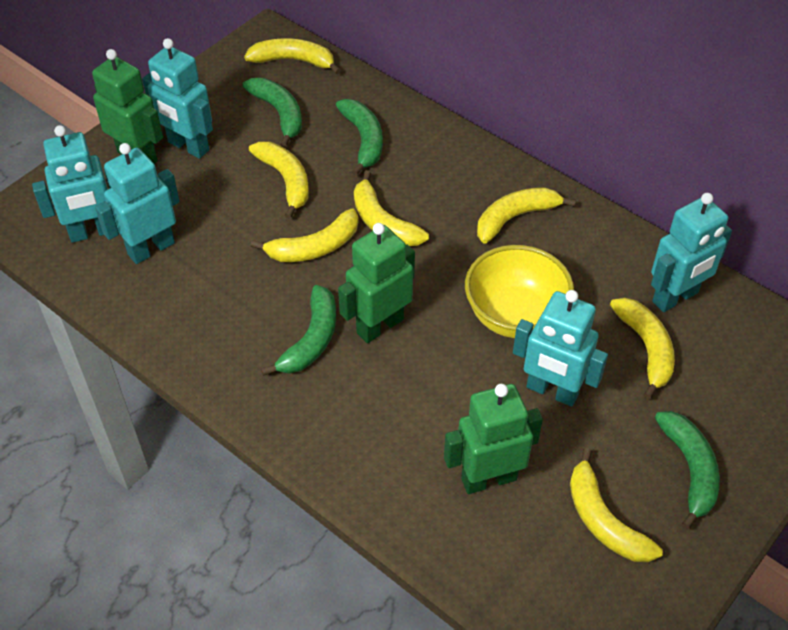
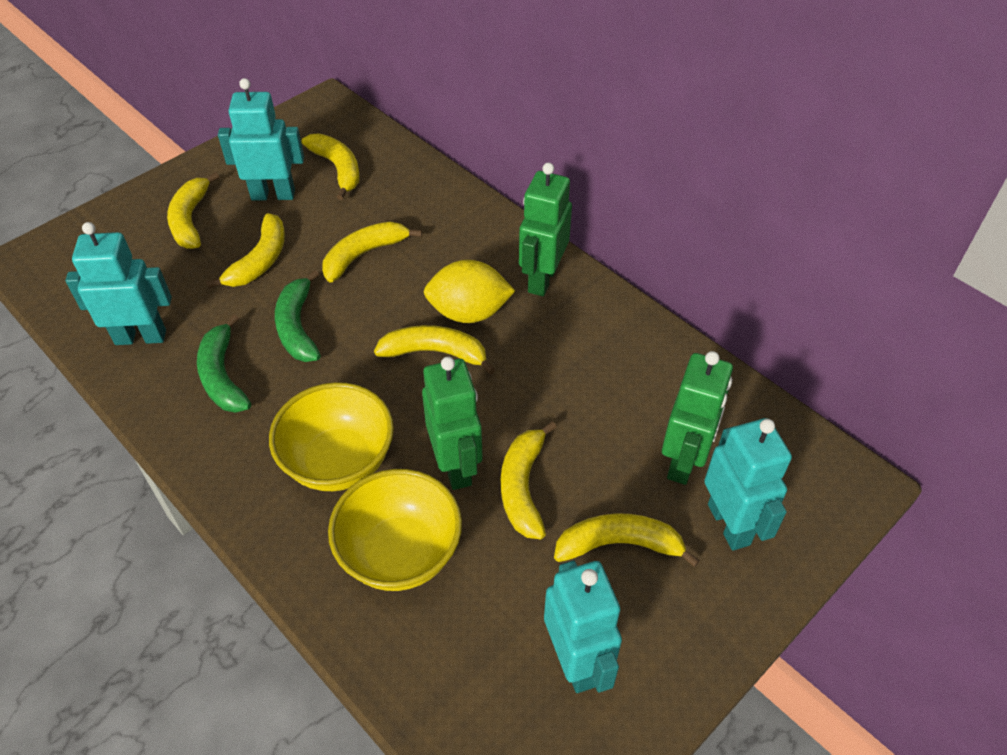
green banana: [243,78,302,148] [261,285,336,376] [336,99,383,176] [655,411,720,529] = 4 -> [197,314,251,413] [275,270,321,362] = 2
turquoise robot: [32,125,111,243] [95,143,180,264] [142,38,213,159] [513,290,608,407] [651,193,732,312] = 5 -> [65,222,172,345] [218,78,304,201] [544,561,622,693] [704,418,792,550] = 4
yellow bowl: [465,245,574,338] = 1 -> [269,382,394,491] [328,469,462,591] = 2
yellow lemon: none = 0 -> [424,260,515,323] = 1

